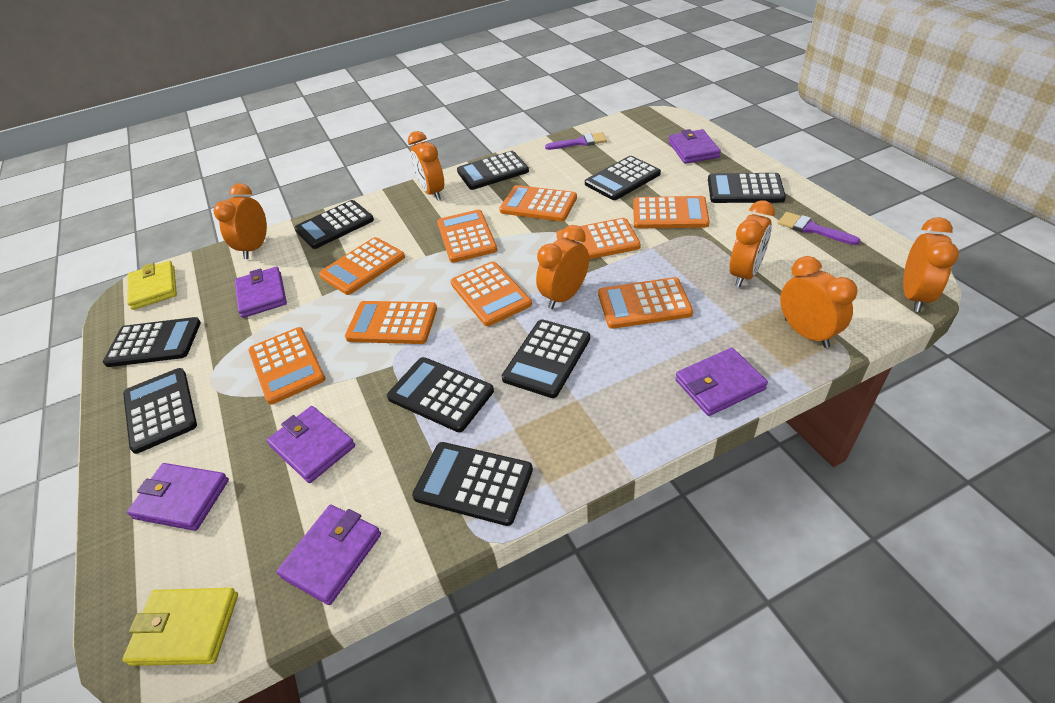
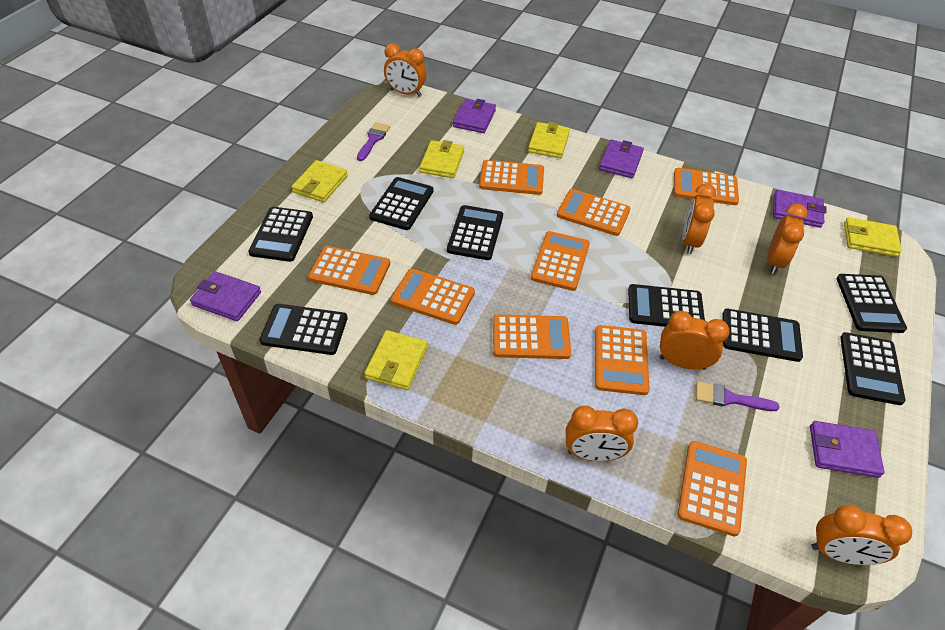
black calculator: [103,317,201,367] [123,368,197,454] [295,200,374,249] [387,357,494,432] [412,442,533,526] [457,151,529,190] [502,320,590,398] [585,156,661,200] [708,173,786,203] = 9 -> [248,207,313,262] [259,304,348,355] [369,177,433,230] [447,205,503,260] [628,284,705,327] [722,309,803,362] [836,274,907,333] [840,332,905,405] = 8
purple wallet: [127,463,229,531] [235,267,287,318] [267,406,355,483] [276,505,381,605] [669,129,721,164] [675,348,768,416] = 6 -> [190,271,261,321] [453,99,496,133] [599,140,644,178] [773,189,827,228] [810,421,884,478] = 5
yellow wallet: [122,588,238,666] [127,261,177,310] = 2 -> [292,160,348,202] [364,330,428,390] [420,140,464,178] [528,122,570,158] [844,217,902,257] = 5

